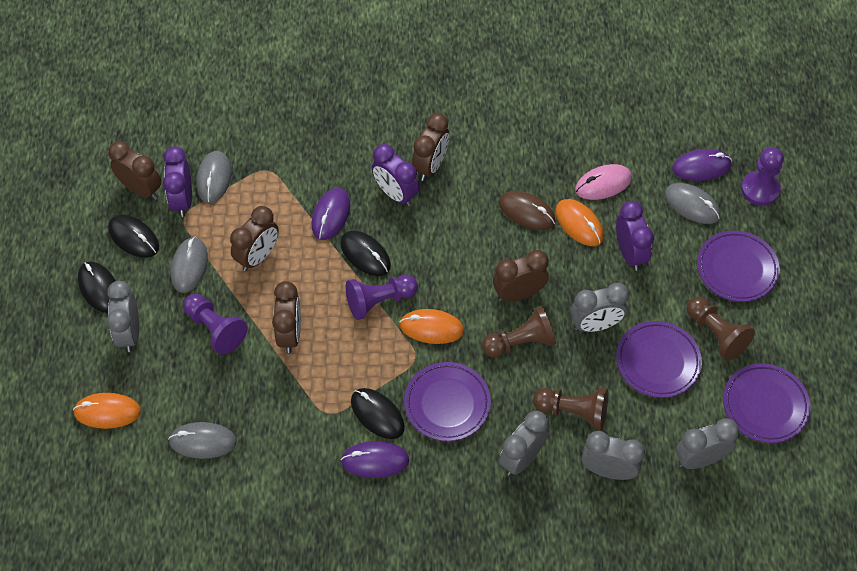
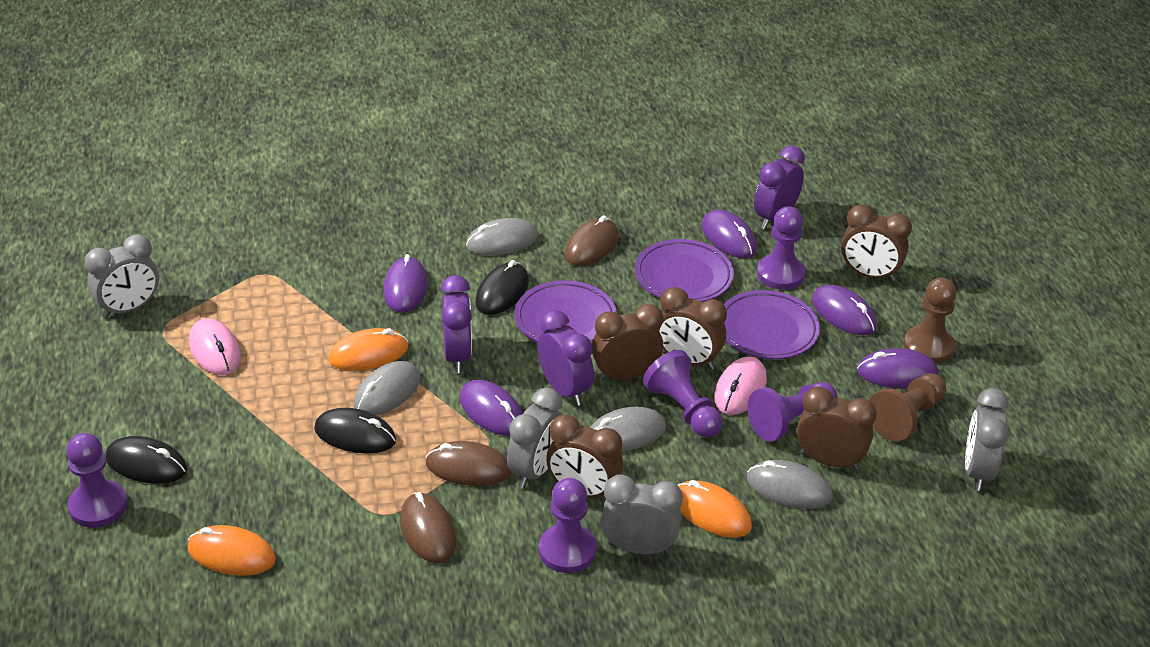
black mouse: [78,262,116,313] [108,215,159,258] [340,231,391,276] [351,388,405,439] = 4 -> [105,436,187,484] [314,408,396,454] [475,260,529,315] = 3
brown mouse: [499,191,556,230] = 1 -> [400,492,457,563] [426,441,512,486] [565,215,618,266] = 3
brown pawn: [482,306,556,358] [533,388,608,431] [687,296,755,361] = 3 -> [869,373,946,441] [904,278,957,364] = 2
grey clock: [107,281,139,352] [499,411,549,476] [571,283,629,332] [582,431,645,480] [676,418,739,469] = 5 -> [85,234,159,318] [507,387,562,488] [601,474,683,554] [965,388,1009,491] = 4
pink mouse: [575,164,632,200] = 1 -> [189,318,241,375] [714,356,767,415] = 2
purple mouse: [312,188,350,240] [341,441,410,478] [672,149,732,181] = 3 -> [383,254,428,313] [460,380,523,436] [702,210,757,258] [812,285,877,335] [857,348,938,388] = 5
purple pawn: [183,294,248,355] [346,275,418,320] [741,147,784,206] = 3 -> [67,433,127,528] [539,478,597,573] [643,350,722,437] [747,382,838,442] [757,206,806,290] = 5
purple plate: [404,362,491,441] [616,321,702,398] [697,231,780,302] [723,363,811,443] = 4 -> [515,280,617,343] [635,239,734,302] [724,290,820,359] = 3

